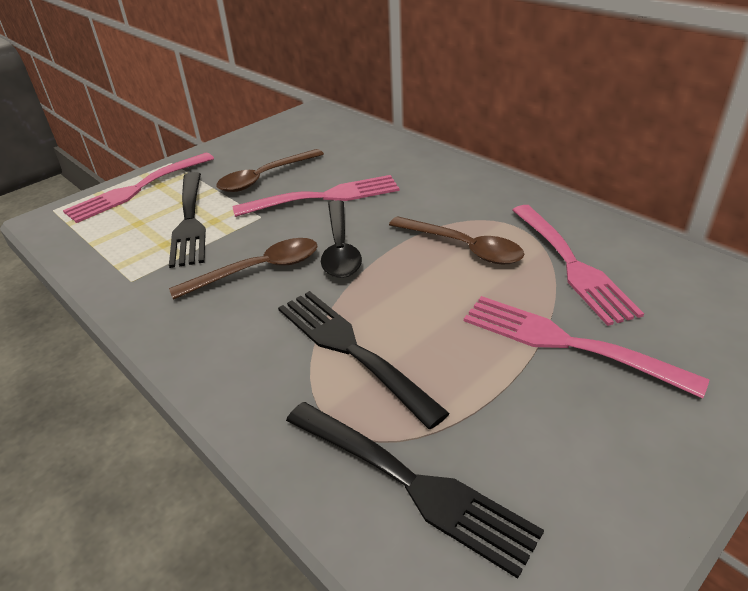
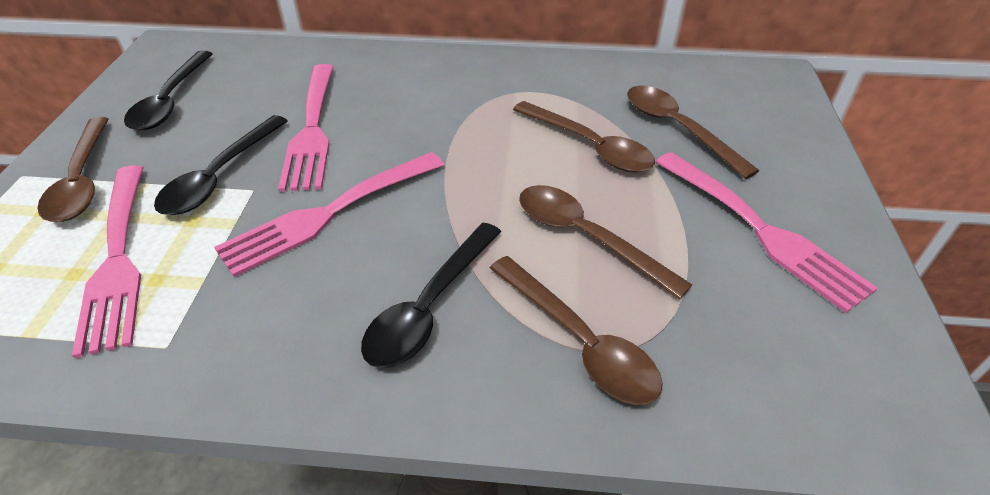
black fork: [169,172,206,268] [278,291,450,429] [286,402,544,579] = 3 -> none = 0
black spoon: [321,200,362,278] = 1 -> [124,51,213,131] [154,115,288,215] [361,223,501,368] = 3
brown spoon: [169,238,318,300] [216,149,324,192] [389,216,524,264] = 3 -> [38,117,109,222] [490,256,663,405] [513,101,655,172] [519,185,692,300] [627,86,759,179] = 5

